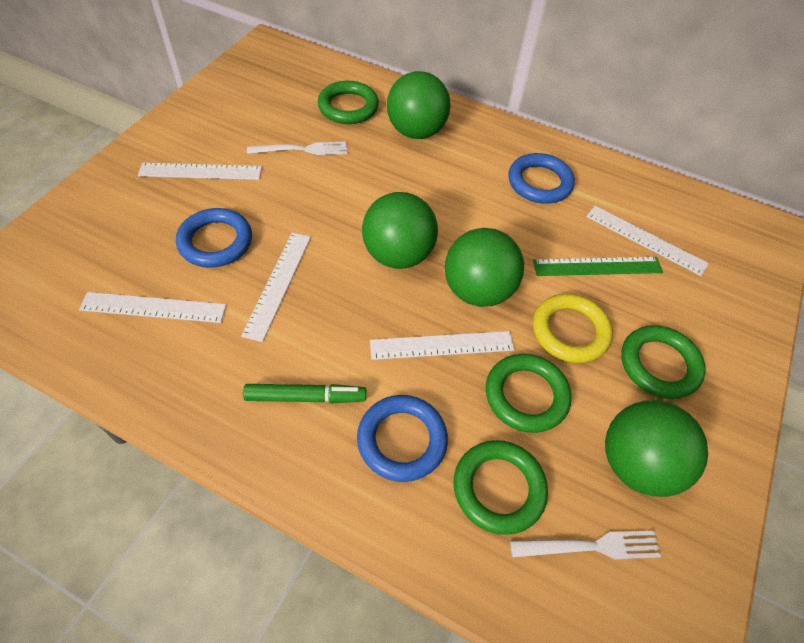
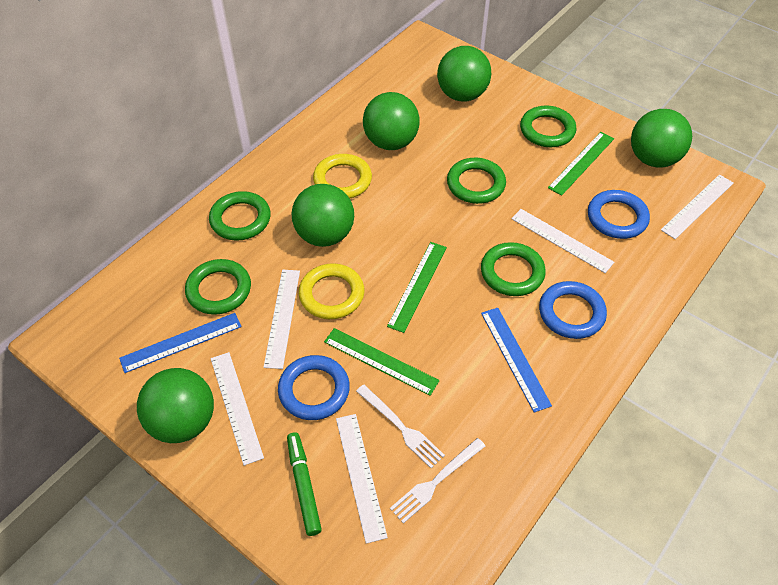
blue ruler: none = 0 -> [119,313,242,373] [481,308,552,413] = 2
green ball: [362,192,438,269] [387,71,451,139] [445,228,524,307] [605,400,708,497] = 4 -> [137,368,214,443] [291,184,354,247] [363,92,419,150] [437,46,491,101] [631,109,692,168] = 5
green ring: [318,81,379,124] [454,440,548,535] [486,353,571,433] [621,325,706,399] = 4 -> [185,259,251,315] [209,191,271,241] [447,158,506,204] [481,242,546,296] [520,106,576,147] = 5
green ruler: [533,257,663,276] = 1 -> [324,328,440,396] [387,242,447,333] [548,132,614,196] = 3
yellow ring: [533,294,613,363] = 1 -> [299,263,364,319] [313,154,372,198] = 2

